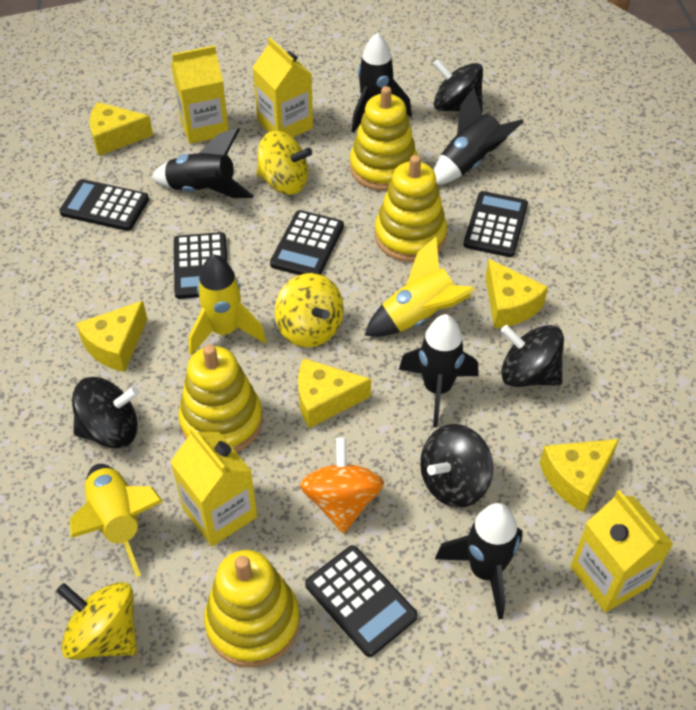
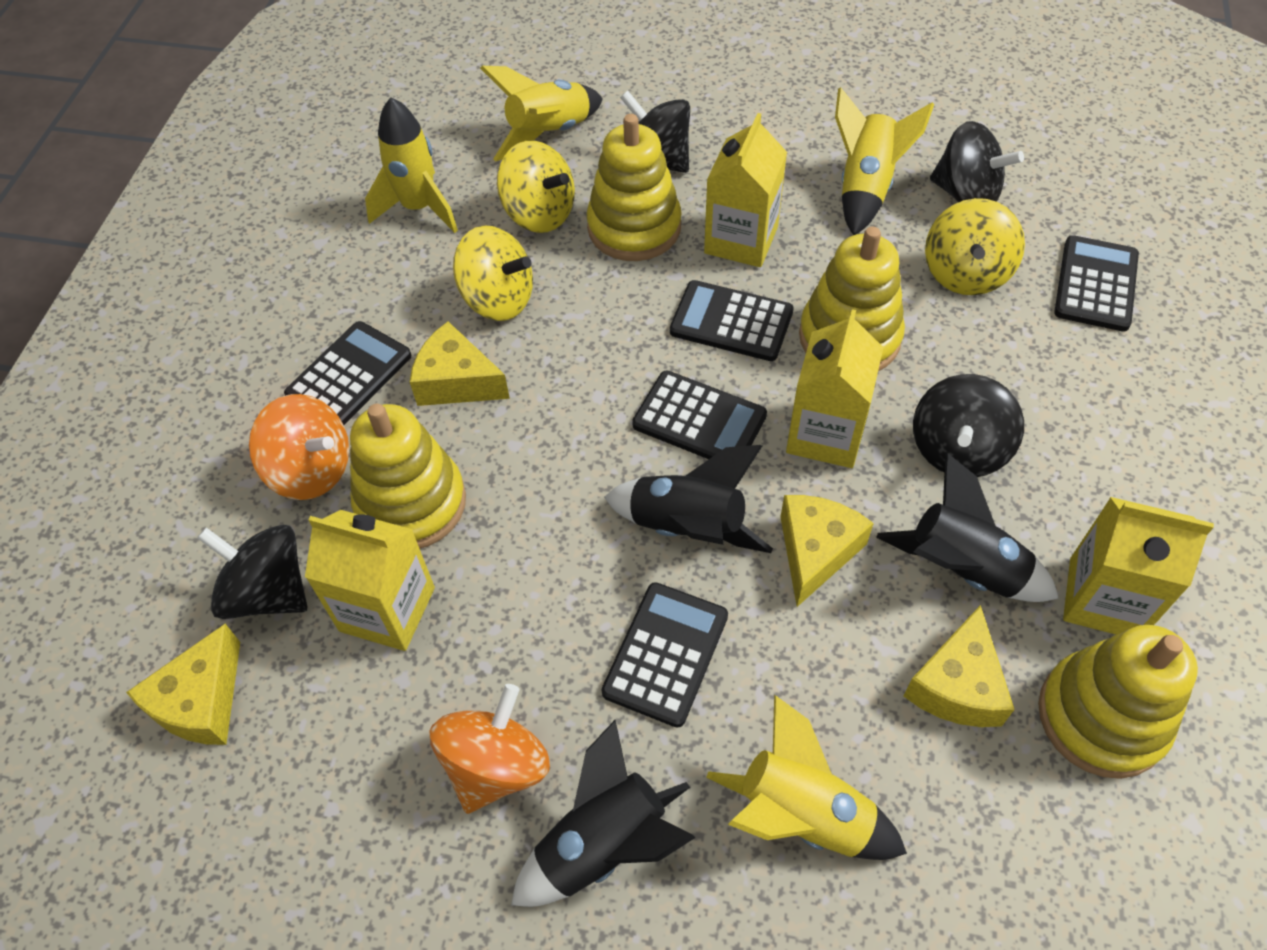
black rocket: [151,128,254,198] [352,32,412,132] [399,314,479,427] [434,88,524,185] [435,503,523,620] = 5 -> [511,720,696,907] [604,445,773,553] [876,453,1059,602] = 3
orange spinning top: [300,437,384,534] = 1 -> [249,394,349,500] [430,684,550,814] = 2
yellow cheese: [76,301,147,372] [90,102,153,156] [298,358,371,428] [485,259,548,328] [540,439,619,512] = 5 -> [126,624,240,745] [410,322,510,406] [780,495,874,607] [903,605,1015,727] = 4
yellow rocket: [70,464,163,577] [188,254,266,355] [365,237,475,337] = 3 -> [365,97,458,233] [480,66,603,161] [706,695,907,860] [835,87,934,235] = 4

